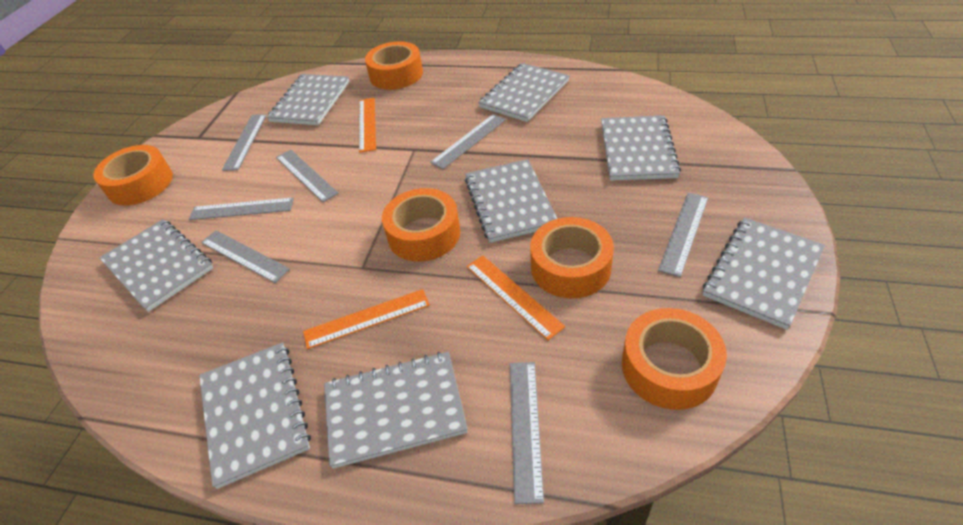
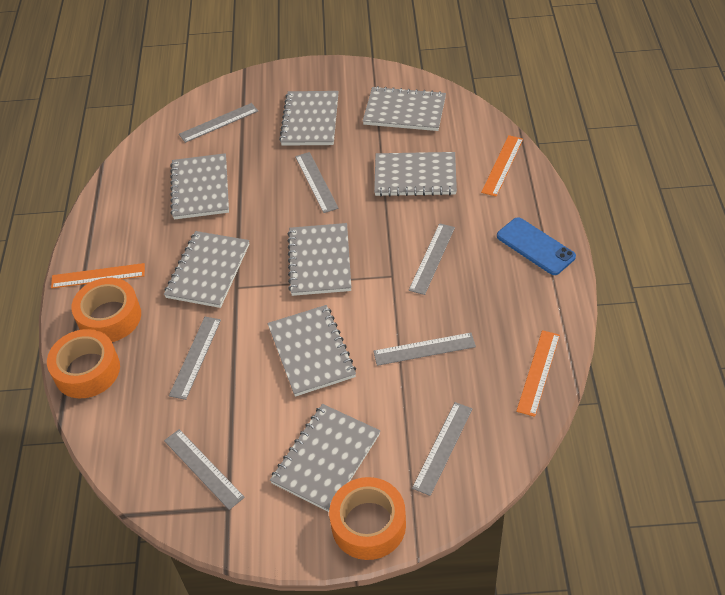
blue phone: none = 0 -> [497,217,576,275] = 1
orange tape: [93,145,173,206] [365,41,423,90] [382,188,461,261] [530,217,614,298] [622,308,727,410] = 5 -> [47,329,120,398] [71,278,141,342] [329,477,406,560] = 3

